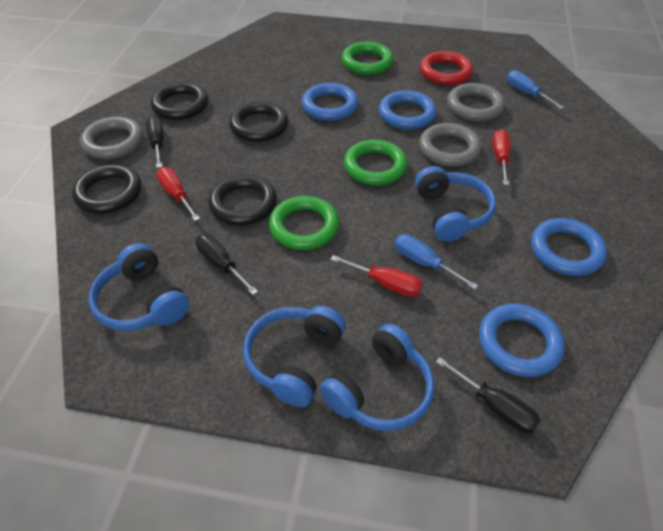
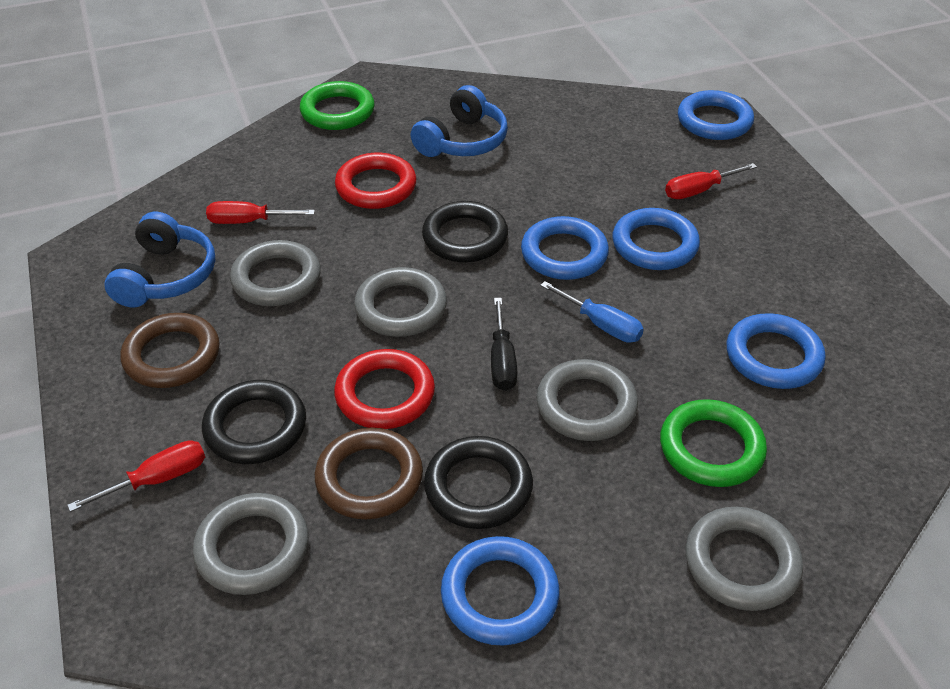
black ring: [72,164,141,214] [151,82,208,120] [209,175,277,226] [229,101,288,142] = 4 -> [202,380,306,464] [422,201,508,263] [424,436,533,529] = 3
black screwdriver: [146,116,164,168] [196,234,258,295] [436,357,541,433] = 3 -> [491,298,517,391] = 1
blue headphones: [89,243,189,331] [243,306,346,407] [320,323,434,431] [415,166,496,242] = 4 -> [105,212,215,307] [410,85,508,157] = 2
blue ring: [302,83,358,121] [379,90,437,130] [479,304,565,377] [531,218,607,276] = 4 -> [441,536,559,646] [521,216,609,280] [613,208,700,270] [678,90,754,140] [727,313,826,389] = 5
blue screwdriver: [395,234,478,290] [507,70,564,109] = 2 -> [540,281,644,343] = 1
brown ring: none = 0 -> [121,313,219,388] [315,428,423,519] = 2
green ring: [269,196,339,250] [342,42,393,75] [344,140,407,185] = 3 -> [300,81,375,130] [660,399,767,487] = 2
grey ring: [80,117,143,159] [419,123,481,167] [447,83,505,121] = 3 -> [193,493,309,595] [230,240,321,306] [354,267,447,337] [536,359,638,441] [686,507,803,611] = 5
red ring: [420,51,473,85] = 1 -> [334,349,435,429] [335,153,416,209] = 2

